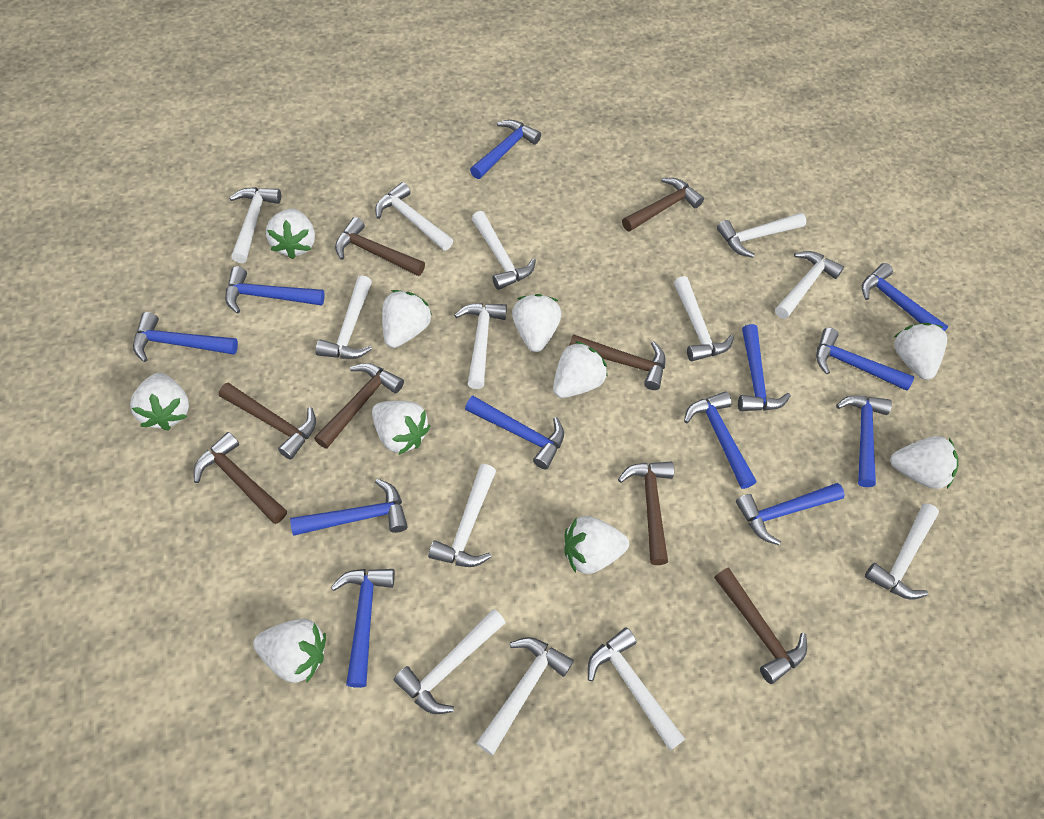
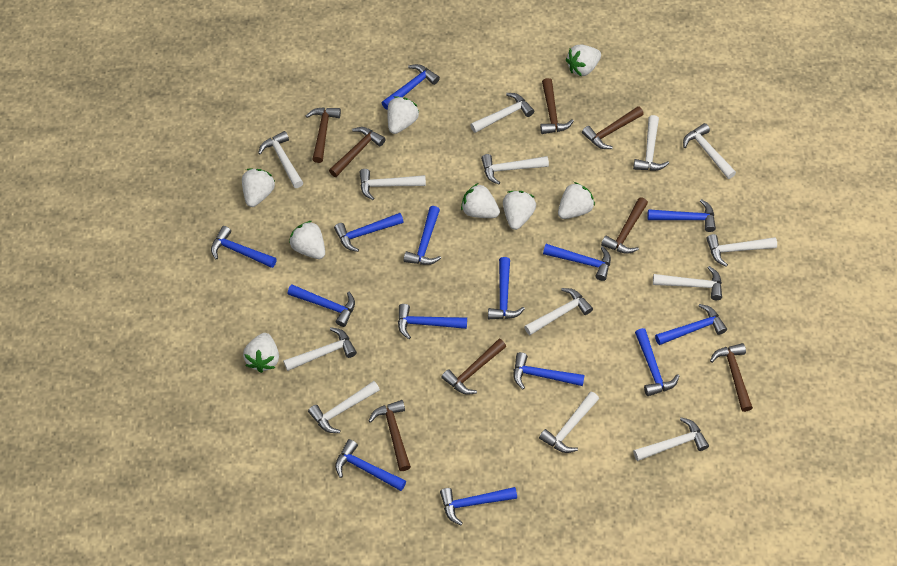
blue hammer: [133,312,238,362] [225,266,325,313] [290,479,408,536] [331,569,395,688] [465,396,564,469] [470,120,541,179] [684,392,756,489] [736,483,845,545] [738,324,791,411] [816,328,914,391] [836,396,892,487] [862,263,949,331] = 12 -> [211,226,277,268] [288,284,355,327] [334,213,404,252] [335,439,406,491] [382,64,440,110] [398,304,467,339] [403,206,441,265] [440,487,517,525] [488,257,525,319] [514,352,585,389] [543,244,611,281] [635,328,679,396] [647,199,716,232] [655,304,727,345] = 14
white strawberry: [130,373,189,431] [253,619,326,683] [266,209,315,259] [372,401,430,455] [382,290,432,348] [512,294,561,352] [553,341,607,398] [564,516,629,574] [890,436,959,489] [894,323,947,380] = 10 -> [242,169,275,207] [243,333,279,373] [289,221,325,259] [387,96,419,134] [461,183,500,218] [503,191,536,230] [558,182,595,219] [566,45,601,76] = 8

